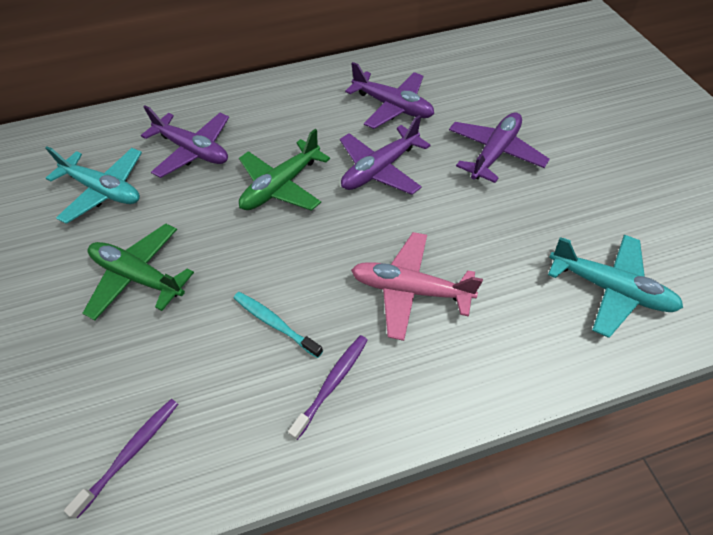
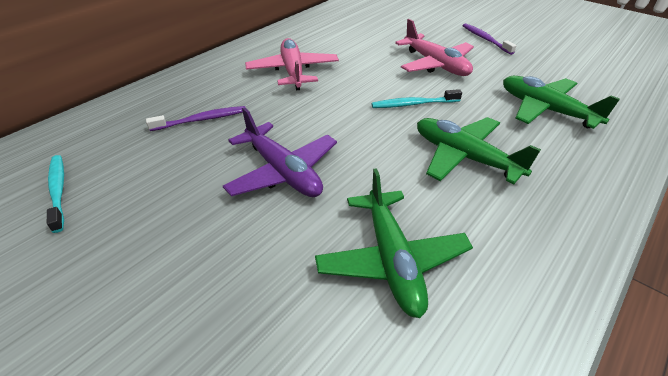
green plane: [82,223,194,320] [239,129,330,211] = 2 -> [315,168,473,318] [417,117,541,184] [503,76,620,129] = 3
pink plane: [351,232,483,341] = 1 -> [245,38,339,91] [395,19,474,76] = 2
purple plane: [141,105,229,178] [340,115,430,195] [345,62,434,129] [449,112,550,183] = 4 -> [223,107,337,197] = 1
turquoise plane: [45,146,142,224] [548,235,683,338] = 2 -> none = 0
turquoise toothbrush: [234,292,323,358] = 1 -> [47,155,64,233] [372,89,462,108] = 2

